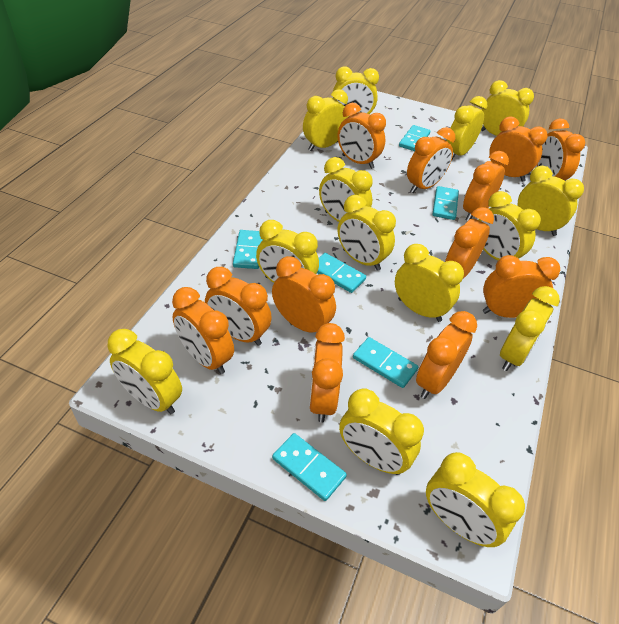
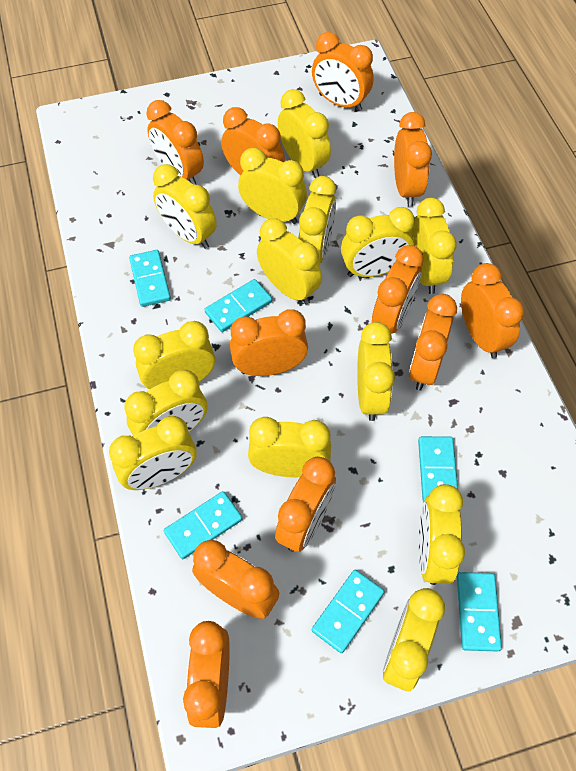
orange clock: [172,287,234,374] [205,267,272,346] [272,256,336,332] [309,323,345,422] [338,103,386,169] [407,127,455,193] [416,311,477,399] [445,207,494,278] [463,151,509,221] [483,255,560,318] [489,116,548,182] [537,118,585,181] = 12 -> [147,100,204,185] [183,621,230,728] [192,540,279,619] [221,107,285,175] [230,309,308,376] [275,457,336,552] [312,32,374,111] [372,245,424,333] [394,112,432,206] [409,294,457,391] [461,263,524,358] = 11

